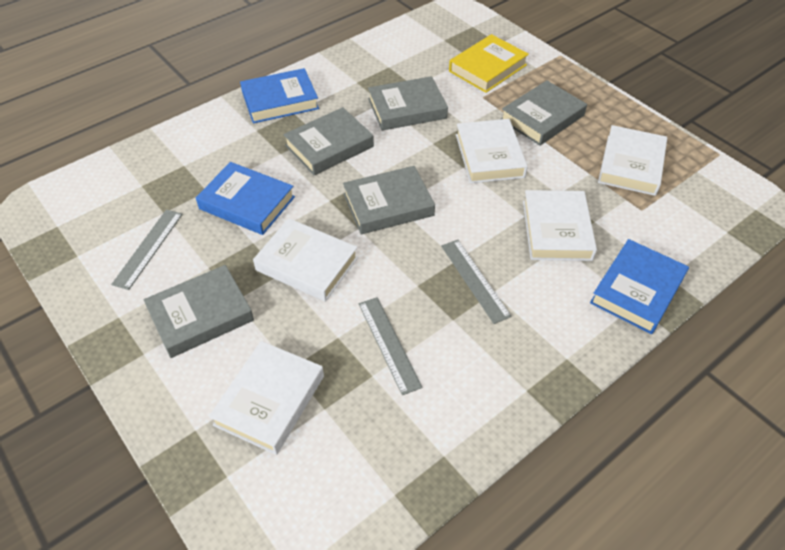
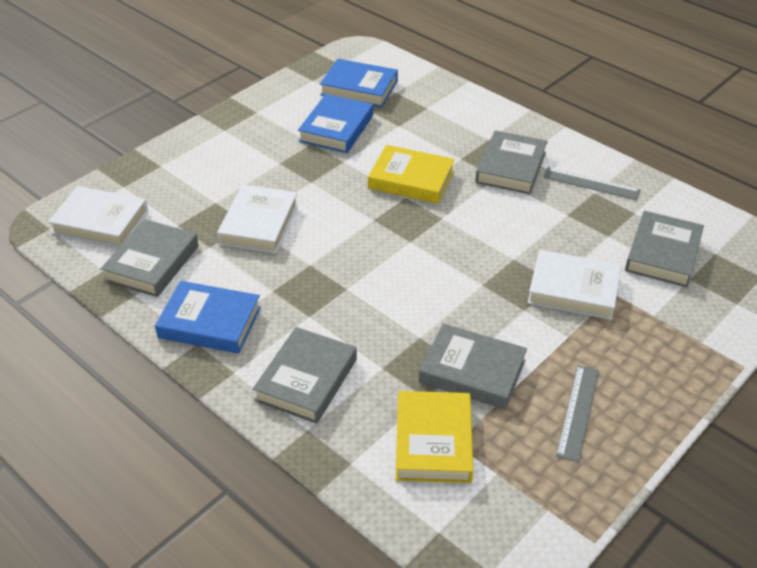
grey ruler: [111,210,183,290] [359,297,423,395] [441,240,512,324] = 3 -> [543,167,640,200] [556,365,599,462] = 2
white book: [209,341,324,455] [253,218,358,302] [456,119,528,183] [523,190,597,261] [598,125,667,196] = 5 -> [48,186,148,247] [217,184,298,253] [528,250,621,320] = 3
yellow book: [449,34,529,93] = 1 -> [368,145,455,204] [396,391,473,483] = 2

